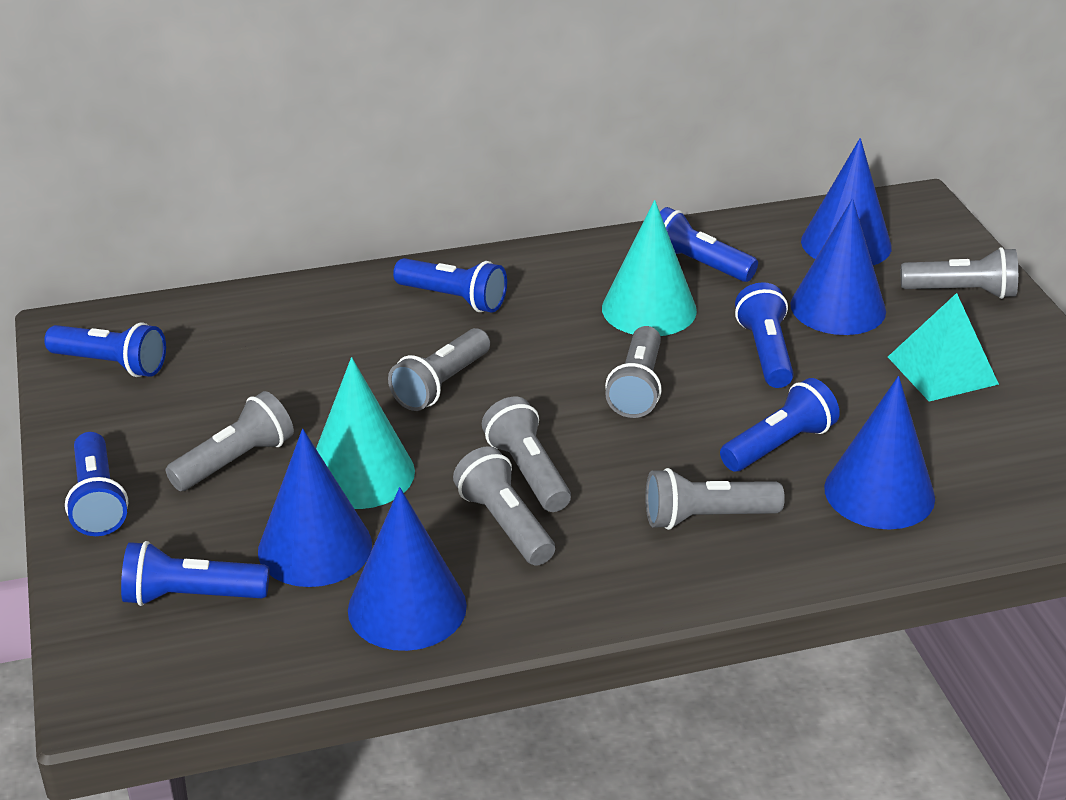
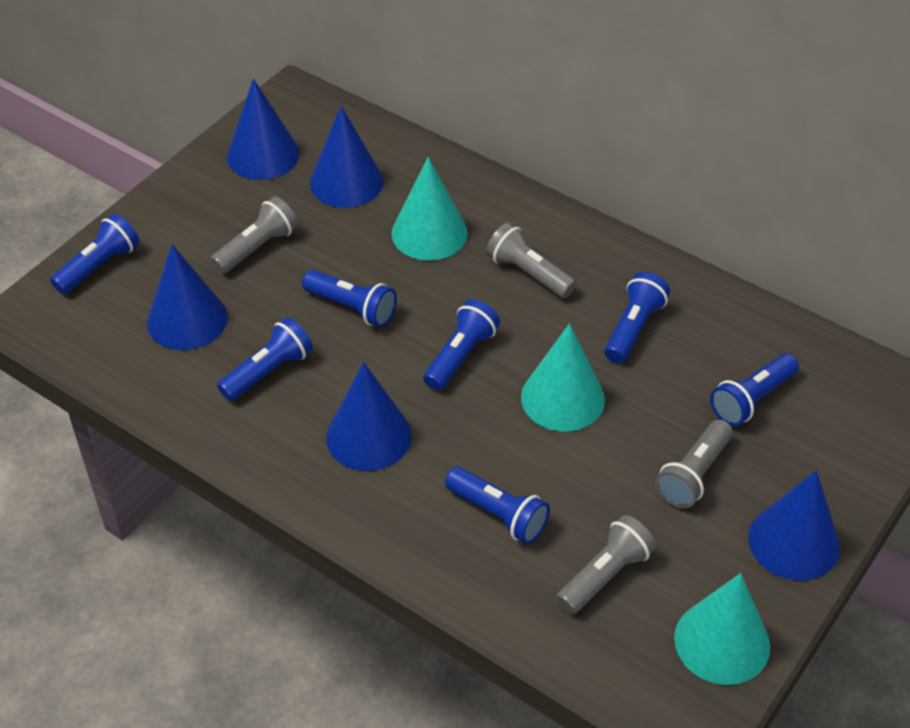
grey flashlight: [166,391,294,491] [388,328,490,411] [453,446,555,566] [482,397,571,512] [605,326,662,418] [645,468,785,530] [901,247,1018,299] = 7 -> [210,196,298,274] [486,223,576,298] [557,515,656,614] [655,420,733,508] = 4
turquoise cone: [316,357,415,509] [602,200,697,336] = 2 -> [392,157,468,260] [521,324,605,431] [674,573,770,685] = 3
turquoise pyramid: [888,293,999,402] = 1 -> none = 0

